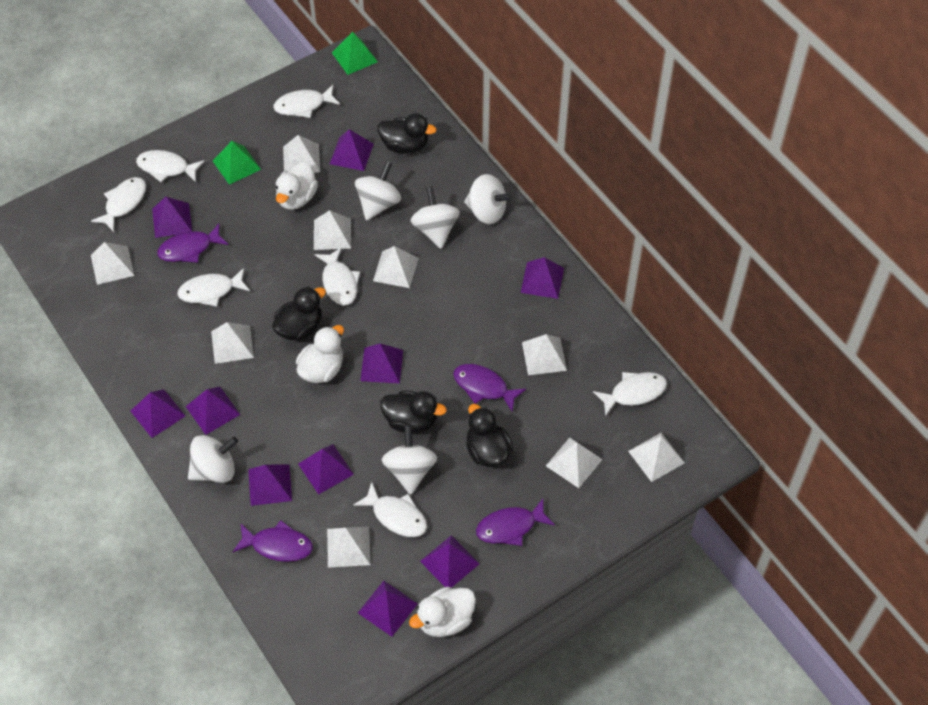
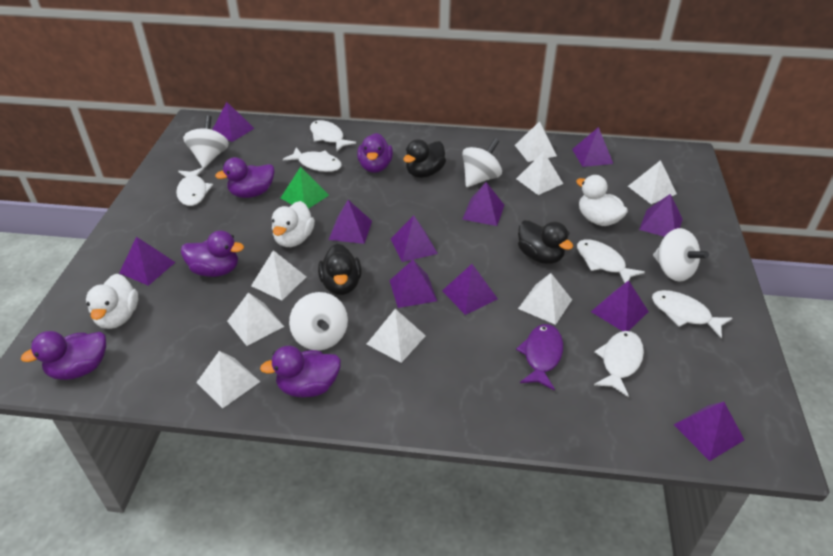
black duck: [272,286,326,341] [377,113,437,154] [380,391,447,433] [466,404,514,467] = 4 -> [318,244,362,295] [403,139,446,178] [518,220,573,264] = 3
green pyramid: [213,141,261,185] [332,32,378,75] = 2 -> [281,167,329,209] = 1
purple duck: none = 0 -> [21,331,106,380] [181,230,244,277] [215,157,274,198] [260,346,341,397] [357,133,393,173] = 5
purple fish: [157,224,229,263] [233,520,313,562] [453,364,526,411] [476,499,555,546] = 4 -> [516,324,563,390] = 1
purple pyramid: [131,389,185,438] [152,197,192,238] [186,387,240,435] [248,464,292,506] [298,444,354,495] [330,129,374,171] [358,581,418,637] [360,344,403,384] [420,535,479,588] [521,257,564,299] = 10 -> [119,237,175,286] [212,102,255,142] [329,200,372,244] [389,260,437,308] [391,216,438,262] [442,264,498,315] [462,182,504,226] [572,127,613,167] [591,280,649,331] [639,194,683,237] [674,402,744,461] = 11
white fish: [91,177,146,232] [136,150,205,182] [177,268,250,307] [273,85,340,118] [314,247,360,306] [353,482,427,537] [593,372,667,417] = 7 -> [176,167,213,206] [283,147,342,172] [310,120,356,151] [577,239,645,283] [594,331,644,397] [652,290,732,338] = 6
white pyramid: [91,242,135,285] [211,322,254,364] [283,135,320,173] [314,210,351,250] [327,527,370,568] [373,246,419,288] [522,334,567,375] [546,438,603,488] [628,433,685,482] = 9 -> [196,351,260,408] [227,293,284,346] [251,250,306,300] [367,309,426,363] [515,121,557,162] [516,152,563,195] [518,273,572,325] [628,160,677,204] = 8
white spinning top: [188,435,238,483] [355,162,401,221] [382,425,437,495] [410,186,460,248] [464,174,513,224] = 5 -> [183,115,229,168] [289,292,348,350] [462,138,502,187] [653,228,709,282] = 4

